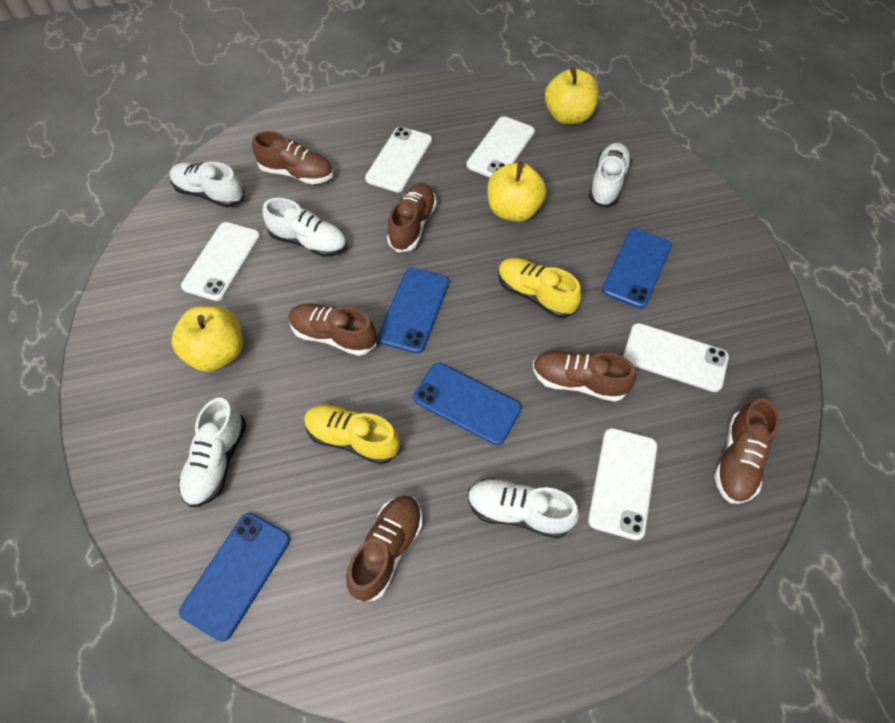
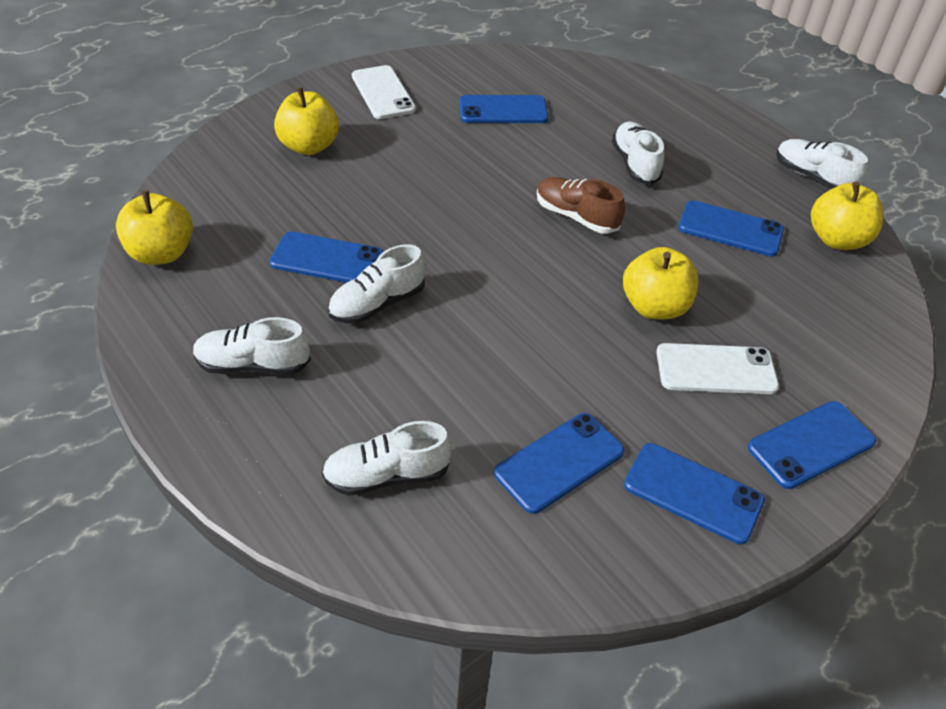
blue phone: [179,513,290,642] [378,268,449,353] [413,363,522,445] [602,228,672,308] = 4 -> [270,231,383,283] [459,95,548,123] [494,413,625,514] [624,443,765,544] [678,200,784,257] [748,401,876,489] = 6
brown shoe: [252,131,333,184] [289,303,376,356] [346,495,422,601] [387,183,437,252] [533,351,636,402] [714,398,779,504] = 6 -> [537,177,625,234] = 1
white phone: [181,222,260,301] [365,127,432,192] [467,116,535,177] [588,428,657,540] [623,323,729,392] = 5 -> [352,65,416,119] [656,343,779,394] = 2
yellow apple: [171,306,243,372] [487,162,547,222] [545,67,599,125] = 3 -> [116,191,193,265] [274,87,339,155] [623,247,699,319] [811,181,883,250] = 4
yellow shoe: [304,404,400,464] [498,258,582,318] = 2 -> none = 0

